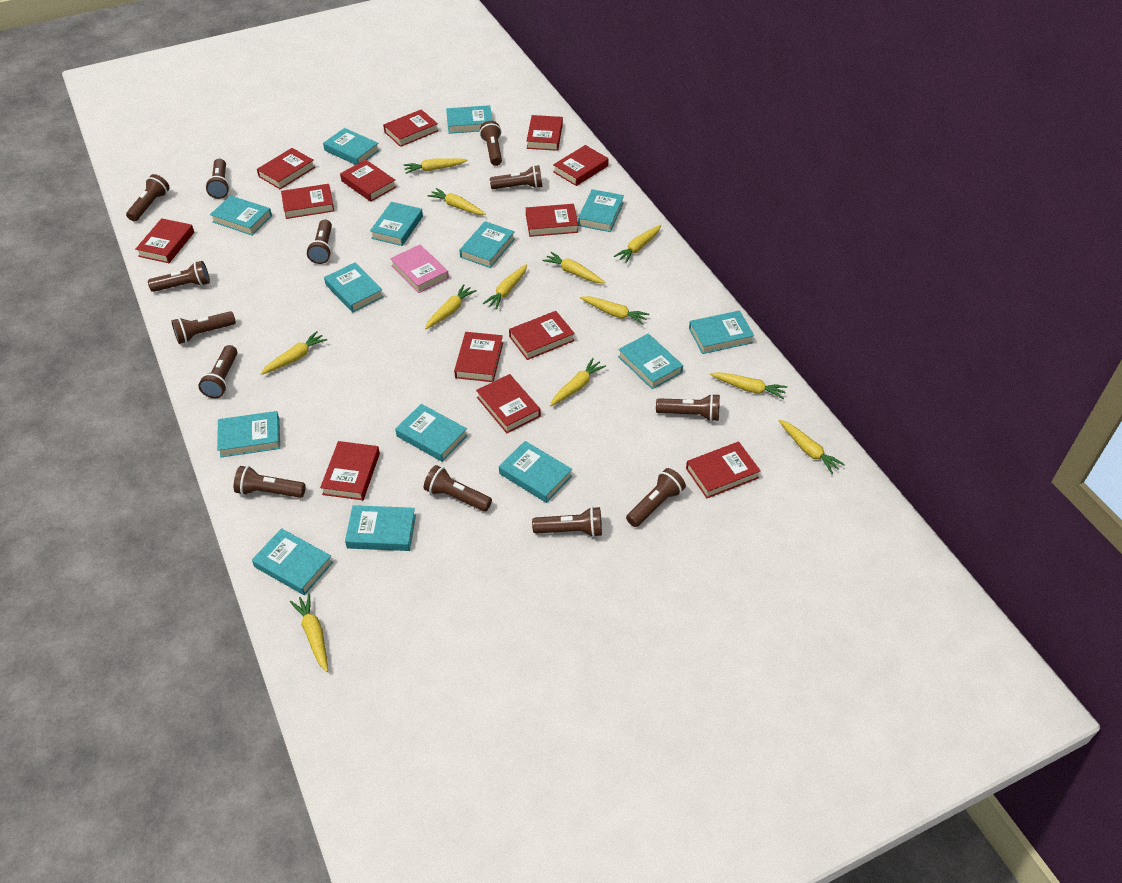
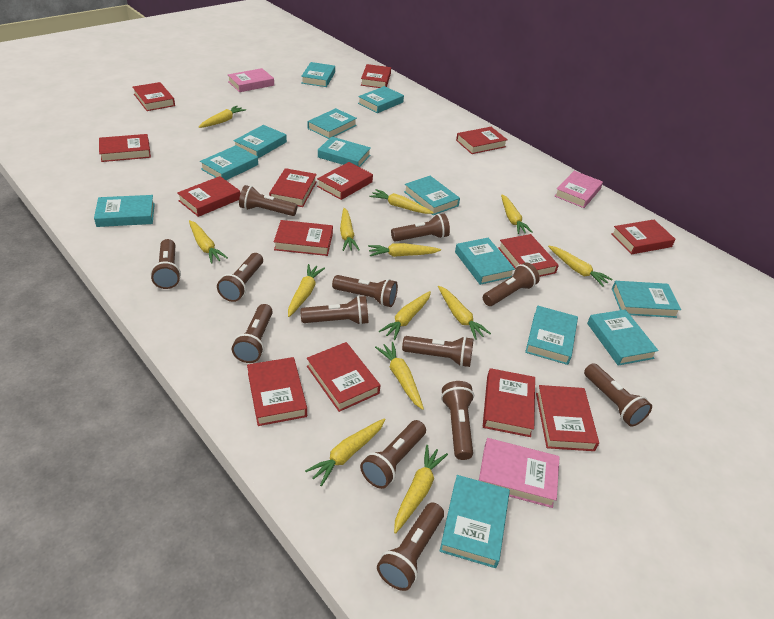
pink book: [390,245,449,293] = 1 -> [228,68,274,92] [479,438,560,508] [555,171,603,208] = 3
red book: [136,218,194,263] [257,148,315,189] [281,184,334,219] [320,441,380,500] [340,160,396,202] [383,109,438,147] [454,332,503,382] [476,374,541,433] [509,311,575,360] [526,115,563,151] [526,204,578,237] [553,145,609,186] [686,442,761,498] = 13 -> [99,134,151,162] [133,82,175,111] [177,176,240,217] [247,357,307,426] [269,168,317,207] [274,220,333,256] [307,342,381,412] [317,162,373,200] [361,64,391,88] [456,127,508,154] [483,368,535,437] [498,234,559,277] [536,385,599,451] [611,220,676,254] = 14
turquoise book: [210,195,272,235] [217,411,280,458] [252,528,333,595] [323,128,380,165] [324,263,384,313] [345,505,416,551] [370,202,423,246] [395,404,468,462] [446,105,492,134] [460,221,515,268] [499,441,572,503] [578,189,624,232] [618,334,683,389] [689,310,754,354] = 14 -> [94,195,155,227] [200,145,258,180] [233,125,287,158] [301,62,335,87] [308,108,357,139] [318,137,371,167] [358,86,404,113] [404,176,460,215] [440,475,510,568] [455,238,515,285] [525,305,578,365] [587,309,659,366] [612,281,681,318] = 13
yellow carrot: [260,331,327,375] [290,593,328,672] [404,158,468,174] [425,284,477,330] [428,188,486,215] [482,264,527,310] [542,252,605,283] [550,358,606,406] [580,296,649,325] [614,225,661,263] [710,372,787,399] [779,420,845,474] = 12 -> [189,220,228,264] [199,106,246,128] [288,264,325,317] [305,418,386,486] [340,208,360,251] [368,243,441,257] [370,189,434,214] [375,342,424,410] [379,291,431,340] [394,445,448,534] [438,286,491,340] [501,195,533,234] [548,246,613,287] = 13

